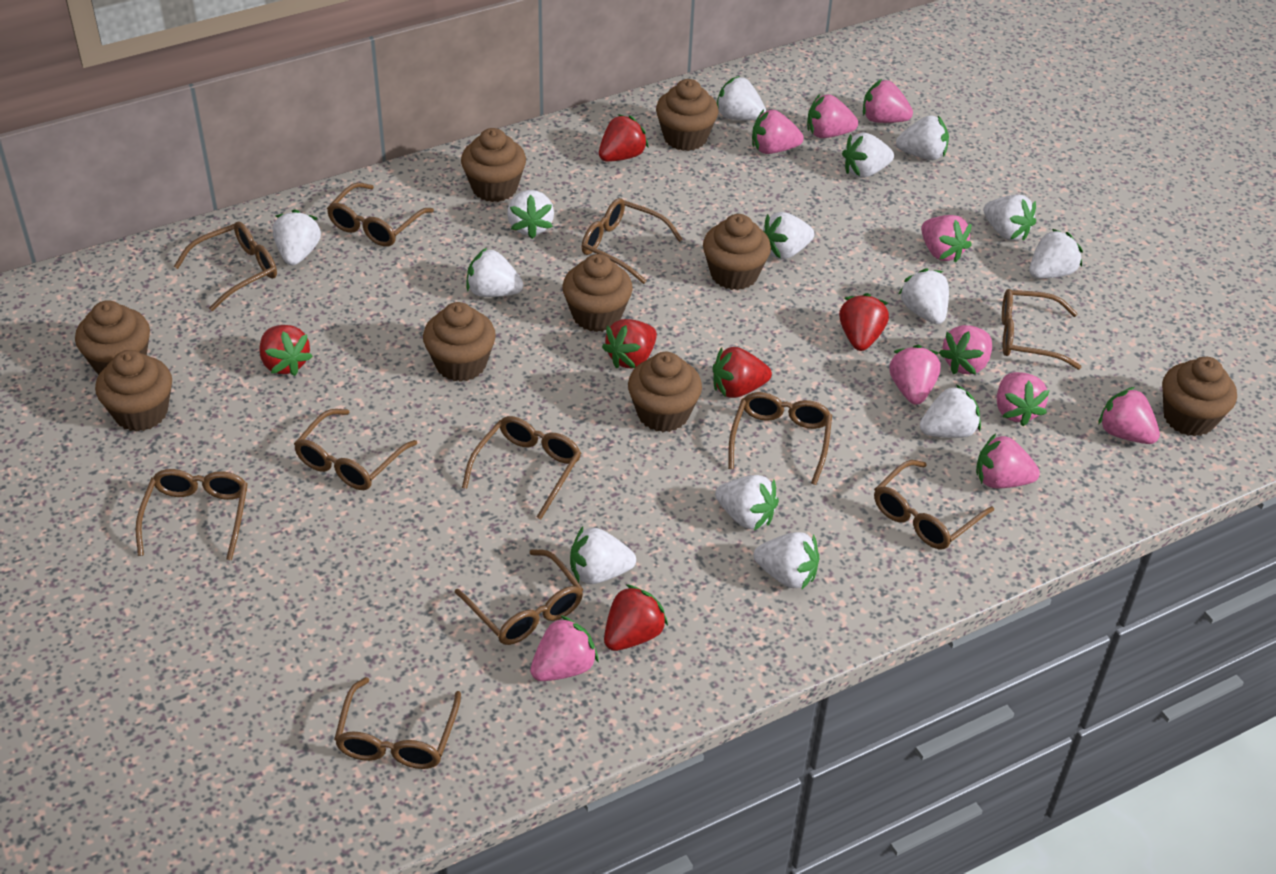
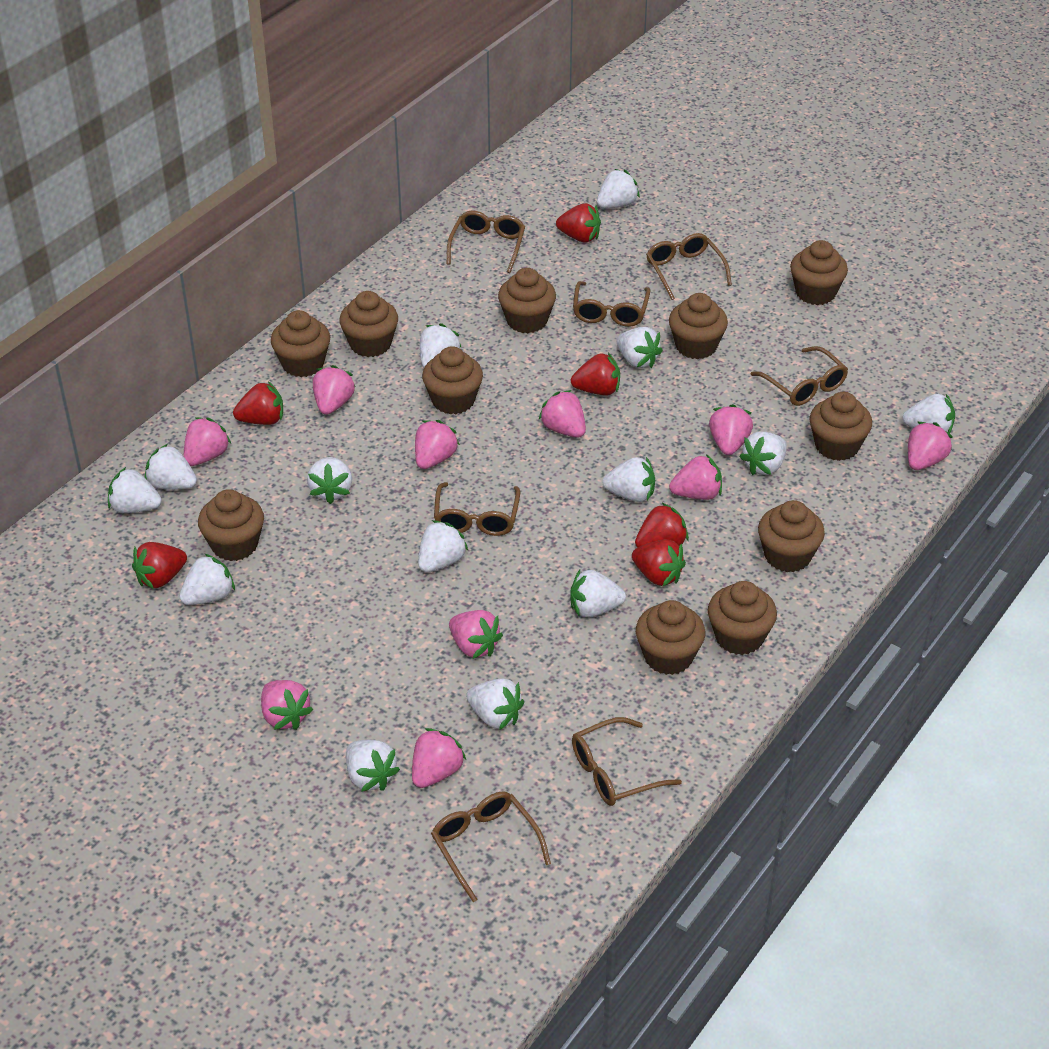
brown cupcake: [75,300,150,375] [95,350,172,431] [423,302,496,382] [461,128,526,202] [562,254,633,332] [628,352,702,432] [656,79,719,151] [703,214,771,290] [1162,357,1237,437] = 9 -> [198,489,264,561] [271,310,330,377] [339,291,398,357] [422,346,483,414] [498,268,556,333] [636,600,705,675] [669,293,728,359] [708,581,777,655] [758,500,825,572] [790,240,848,305] [810,392,872,461] = 11
brown glasses: [135,469,248,561] [174,222,277,311] [294,409,417,490] [327,182,434,247] [334,677,461,769] [455,549,583,645] [462,416,581,520] [582,198,683,284] [728,392,832,485] [874,460,994,549] [1002,289,1081,370] = 11 -> [431,791,551,902] [434,482,520,536] [447,211,525,273] [572,717,682,806] [573,281,650,327] [646,233,732,300] [751,346,848,406] = 7

